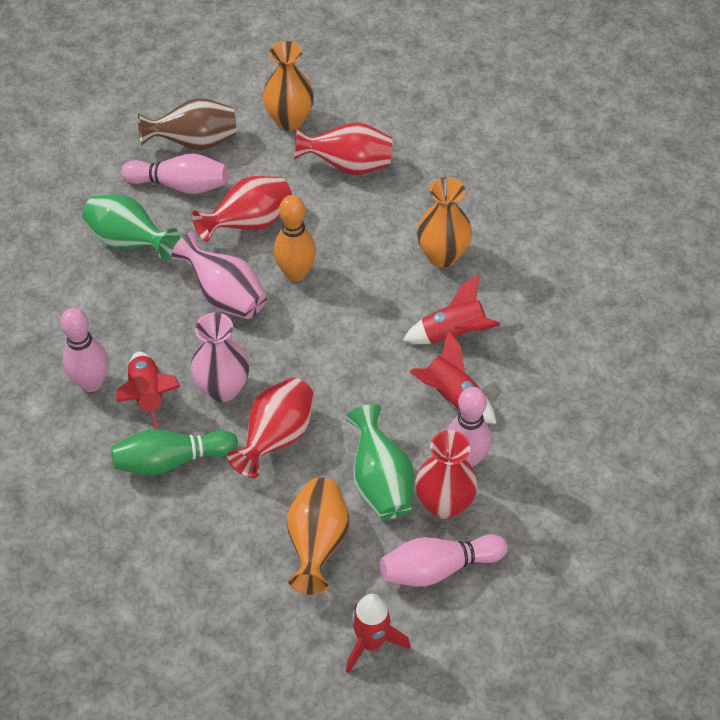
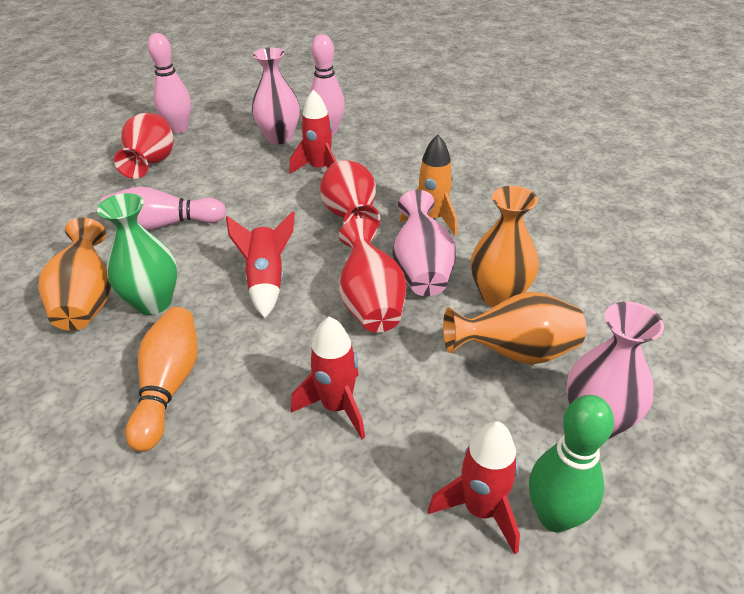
brown vase: [138,98,236,150] = 1 -> none = 0
green vase: [82,195,180,260] [346,404,414,520] = 2 -> [97,193,178,315] = 1
orange rocket: none = 0 -> [399,135,457,236] = 1
pink bowling pin: [60,308,109,392] [121,154,228,194] [380,534,508,587] [447,387,491,468] = 4 -> [101,186,226,230] [147,33,191,133] [310,34,345,135] = 3
pink vase: [171,232,267,319] [190,312,249,402] = 2 -> [252,47,300,144] [392,190,456,296] [566,302,664,439] = 3
red vase: [192,176,292,242] [227,378,314,478] [294,122,392,175] [415,430,478,519] = 4 -> [114,113,174,179] [320,160,380,228] [339,218,406,333] = 3

